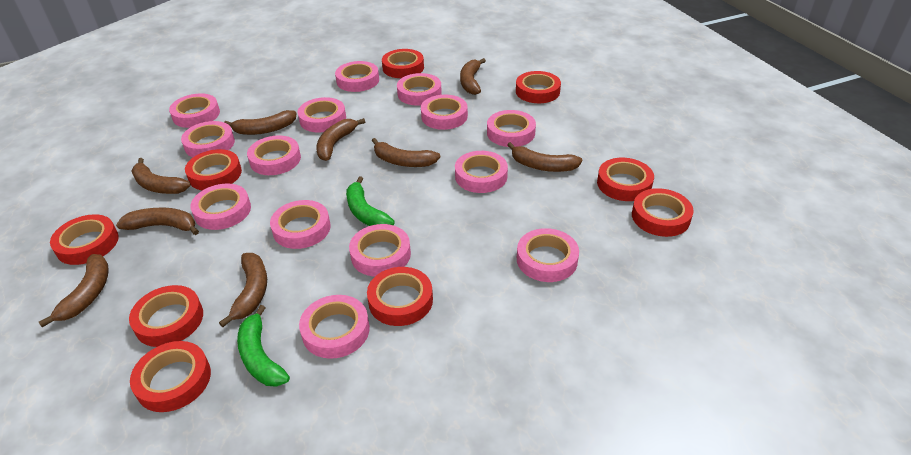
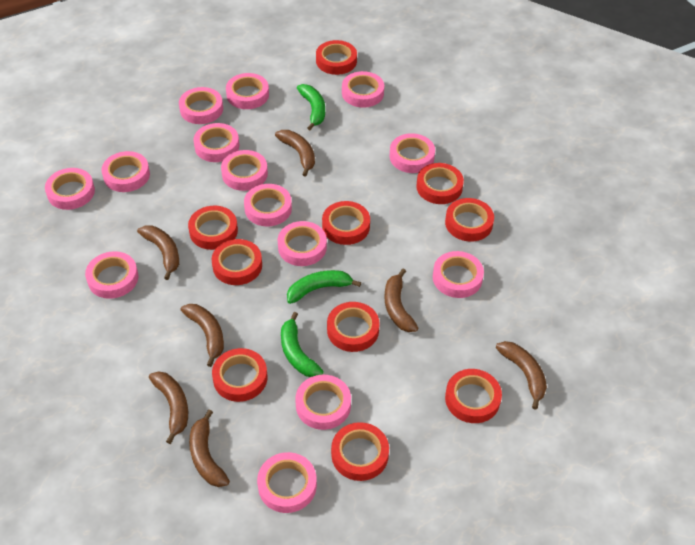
brown banana: [39,254,109,327] [116,208,199,235] [132,158,191,194] [219,253,267,327] [224,110,296,135] [316,118,365,161] [372,138,441,167] [460,58,486,95] [507,142,582,172] = 9 -> [137,225,179,280] [149,371,188,444] [181,304,224,367] [189,410,230,487] [275,130,315,177] [385,269,418,332] [496,341,547,410] = 7
green banana: [237,305,290,387] [346,176,395,226] = 2 -> [281,312,324,377] [287,270,361,304] [297,84,325,130] = 3
red tape: [50,214,119,265] [129,285,203,347] [130,341,211,412] [185,149,242,190] [367,267,433,326] [382,49,424,78] [516,71,561,103] [597,158,654,201] [632,188,694,237] = 9 -> [188,206,238,250] [212,239,262,285] [212,348,267,402] [316,40,357,75] [322,201,370,245] [327,302,380,352] [331,422,389,481] [416,163,464,204] [445,198,494,242] [445,369,502,423] = 10

